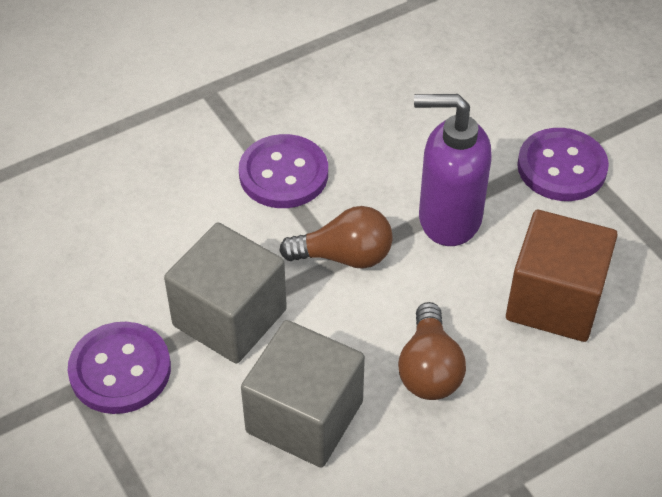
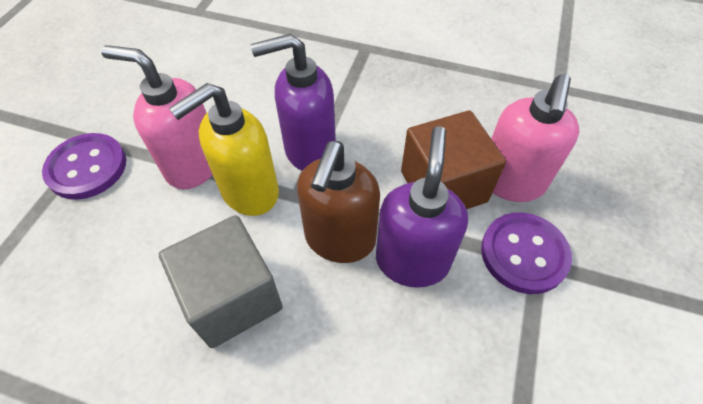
brown light bulb: [279,206,393,269] [398,302,466,400] = 2 -> none = 0
brown soap dispenser: none = 0 -> [297,141,380,263] = 1
grey cube: [164,223,287,364] [241,320,365,468] = 2 -> [159,215,283,348] = 1
pink soap dispenser: none = 0 -> [101,45,213,189] [491,74,579,202] = 2
purple button: [68,322,171,414] [239,134,328,208] [517,128,609,201] = 3 -> [42,133,126,200] [481,212,572,294] = 2
purple soap dispenser: [414,94,492,246] = 1 -> [251,34,336,171] [376,126,468,288] = 2
yellow soap dispenser: none = 0 -> [169,83,279,216] = 1

